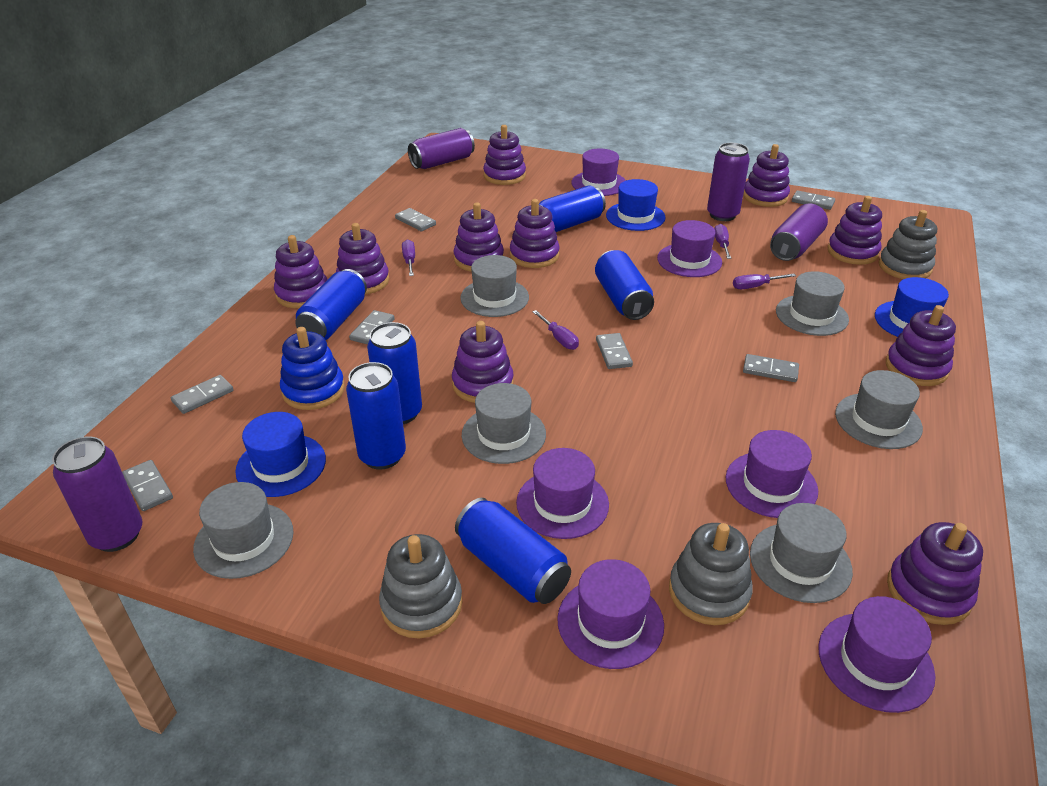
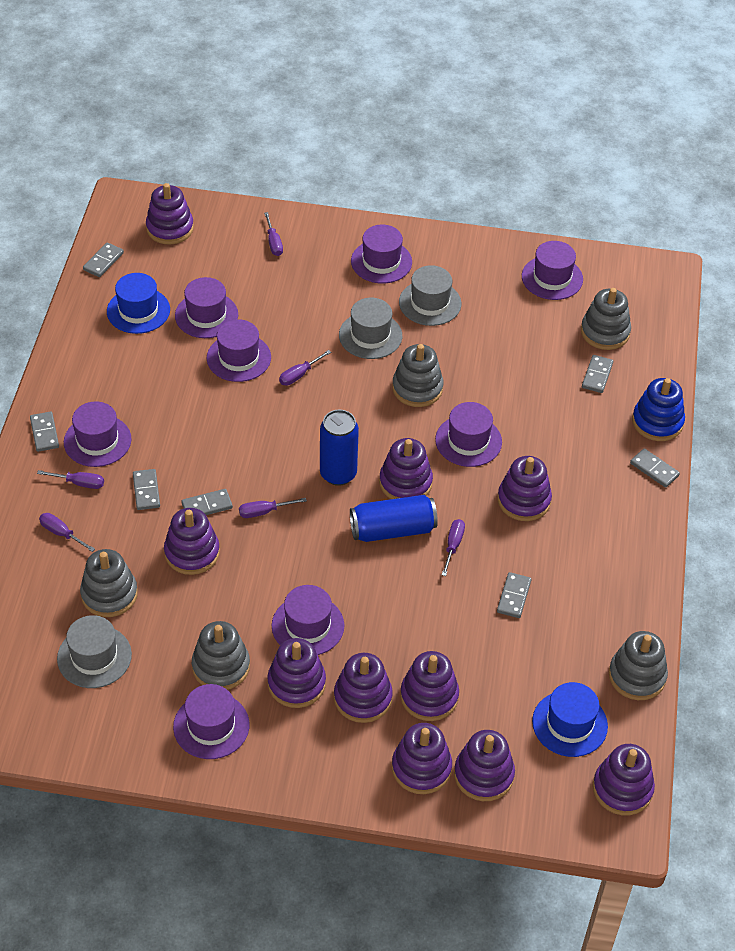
blue can: [295,269,367,340] [346,362,406,470] [367,322,422,424] [455,498,571,604] [539,185,606,232] [595,250,654,320] = 6 -> [320,410,359,486] [350,495,438,542] = 2
blue hat: [235,412,326,497] [606,179,666,231] [875,277,949,337] = 3 -> [107,273,170,334] [532,682,608,757] = 2
grey hat: [193,482,293,579] [460,255,529,317] [462,383,546,464] [750,503,853,603] [776,271,849,336] [835,370,923,449] = 6 -> [57,615,132,688] [339,298,402,359] [399,265,461,326] = 3
grey stacking toy: [379,534,462,638] [669,523,753,625] [879,210,937,279] = 3 -> [80,549,138,617] [192,621,250,690] [392,344,443,407] [581,288,631,350] [609,631,668,700] = 5
purple can: [52,437,143,552] [408,128,475,169] [707,143,750,221] [770,203,828,261] = 4 -> none = 0
purple hat: [516,448,609,539] [557,559,664,669] [572,148,626,196] [657,220,722,277] [726,430,818,518] [818,596,935,713] = 6 -> [64,401,132,467] [173,684,249,759] [175,277,238,338] [207,319,271,382] [271,585,344,655] [351,225,412,283] [435,402,502,467] [522,241,583,300] = 8
purple screwdriver: [402,239,415,276] [532,310,579,350] [714,224,731,259] [733,274,796,289] = 4 -> [37,470,104,489] [39,513,95,552] [239,498,307,518] [264,212,283,256] [279,350,331,386] [442,519,465,576] = 6

